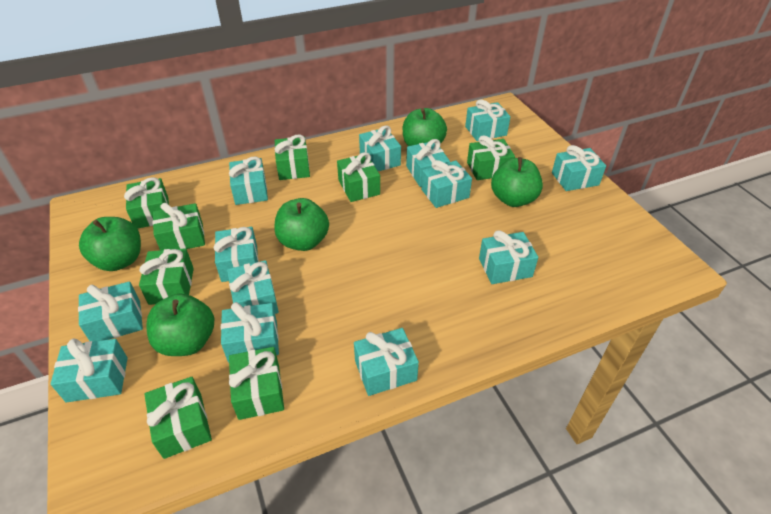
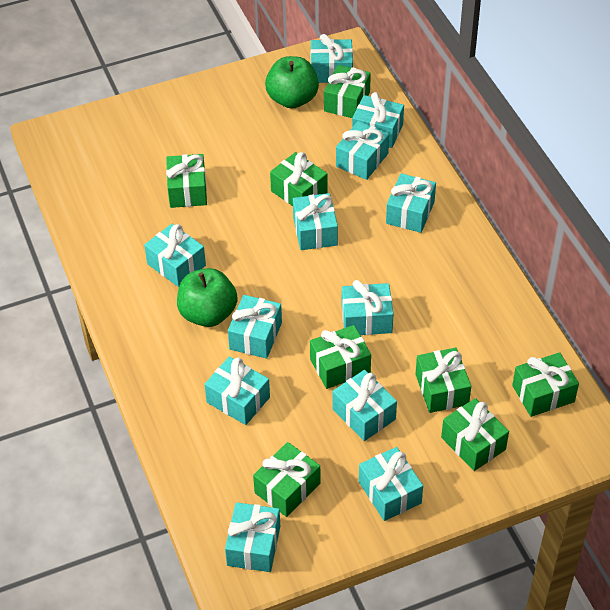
green apple: [79,217,141,271] [146,293,214,356] [274,198,329,251] [403,108,447,146] [491,157,543,207] = 5 -> [177,268,238,327] [265,56,319,109] = 2
turquoise gift: [50,338,128,403] [78,281,143,342] [214,227,259,282] [221,302,279,363] [227,260,279,314] [229,156,268,205] [354,328,419,396] [359,125,401,171] [406,139,450,187] [421,160,472,208] [465,99,511,141] [479,230,538,284] [552,145,606,191] = 13 -> [144,224,206,287] [204,357,270,425] [225,502,280,572] [228,295,282,359] [293,193,338,250] [310,34,353,83] [333,370,397,441] [336,121,389,180] [341,280,394,335] [352,92,404,148] [359,447,423,521] [386,173,436,233] = 12

